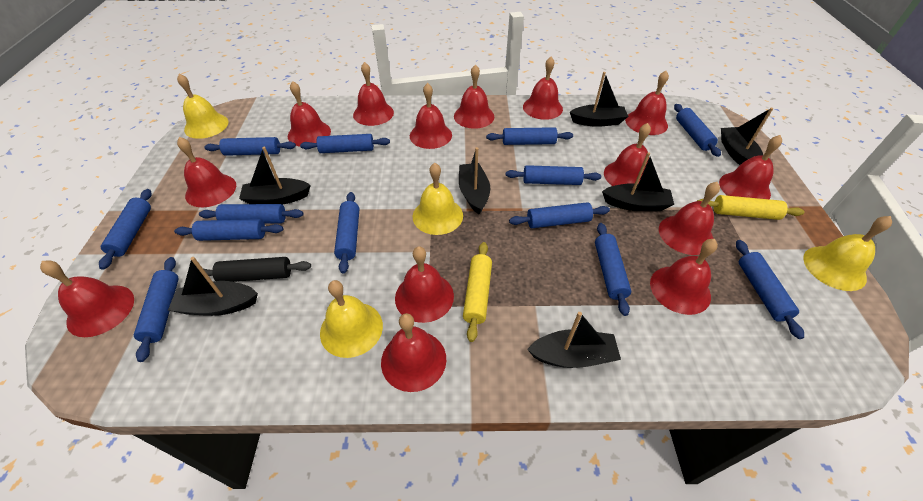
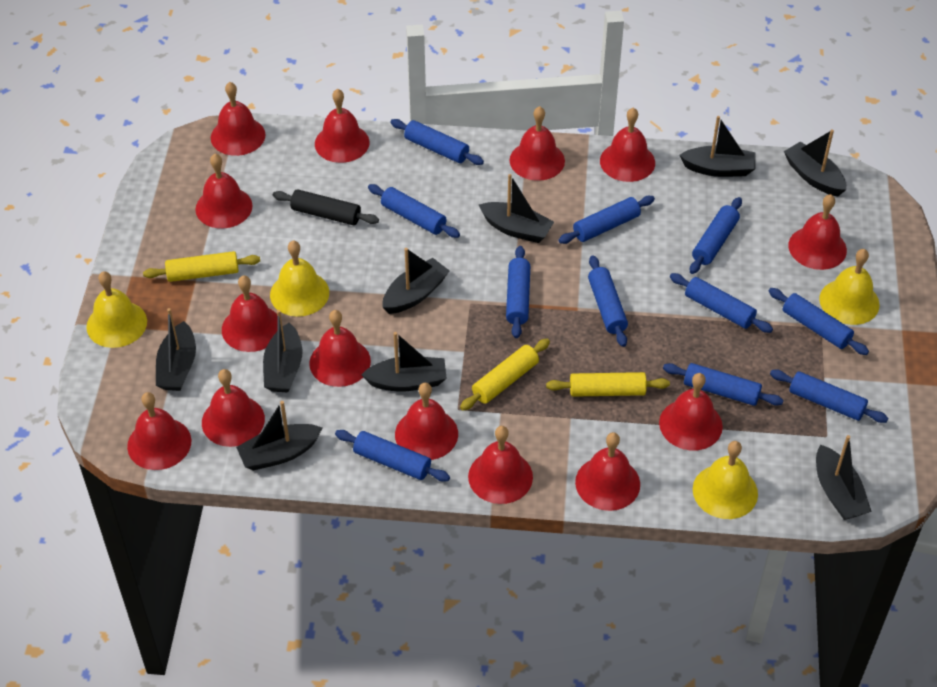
black boat: [168,257,258,316] [239,147,311,205] [459,147,490,214] [527,312,621,368] [570,72,629,127] [602,152,674,211] [721,108,773,165] = 7 -> [156,308,196,391] [236,401,322,471] [263,310,302,392] [361,332,447,392] [382,248,450,314] [479,174,554,243] [679,116,755,177] [784,129,846,196] [816,435,872,520] = 9
blue rolling pin: [99,189,152,270] [134,257,179,362] [174,219,284,241] [199,204,303,223] [204,137,296,156] [300,134,390,153] [334,192,360,274] [486,127,573,145] [506,165,601,185] [509,202,610,228] [595,223,631,316] [674,104,721,157] [736,240,804,339] = 13 -> [335,430,450,482] [368,184,460,238] [390,119,484,165] [506,246,530,338] [558,196,655,244] [588,255,628,347] [663,363,783,406] [670,273,773,333] [690,197,742,274] [769,288,869,355] [770,369,888,423] = 11
yellow rolling pin: [463,242,492,342] [697,195,805,220] = 2 -> [143,251,260,282] [460,339,550,410] [546,372,670,397] = 3

